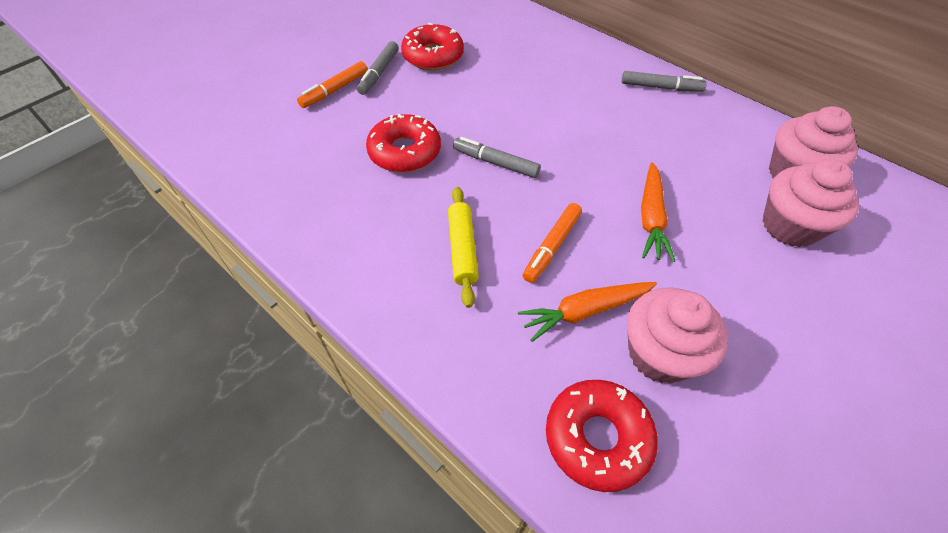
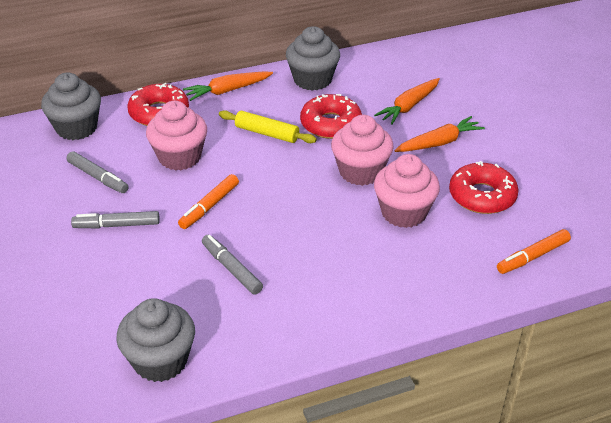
grey cupcake: none = 0 -> [41,73,101,140] [116,298,195,382] [286,26,340,91] = 3
orange carrot: [518,282,657,342] [641,162,675,262] = 2 -> [183,71,273,101] [374,78,440,125] [394,116,485,152] = 3

